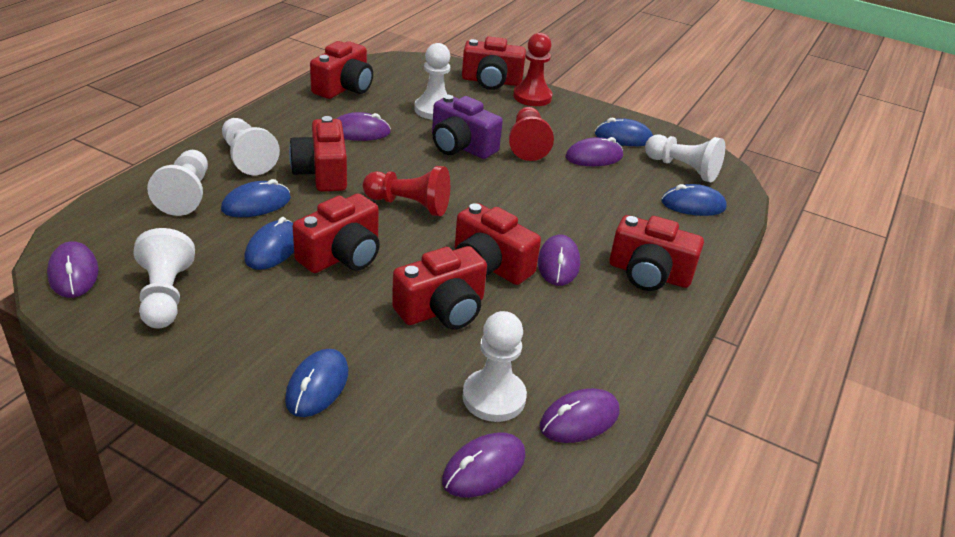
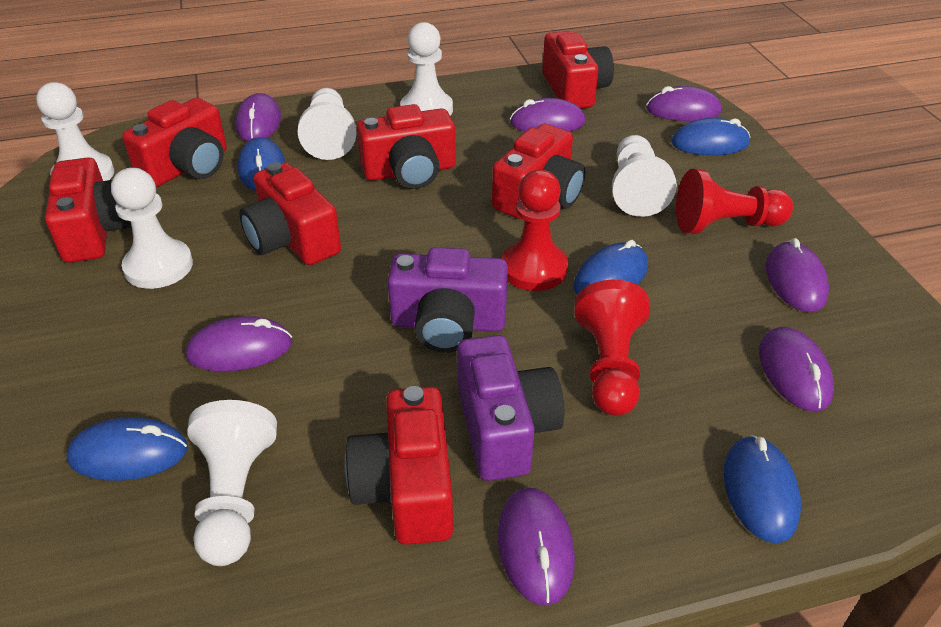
purple camera: [432,95,503,159] = 1 -> [387,247,508,353] [457,335,564,481] = 2
purple mouse: [47,241,99,298] [336,112,391,141] [442,433,526,498] [538,234,580,286] [540,388,619,443] [565,137,623,166] = 6 -> [186,316,292,371] [235,93,281,141] [498,488,575,606] [510,98,586,132] [646,86,721,121] [759,327,834,411] [766,238,829,312] = 7

